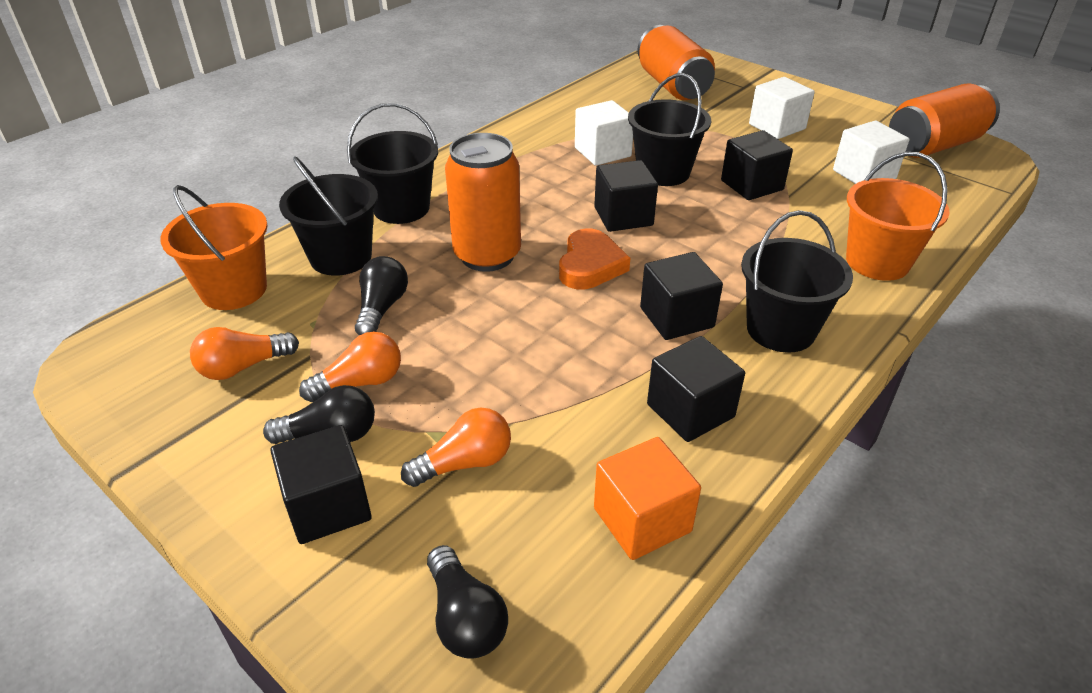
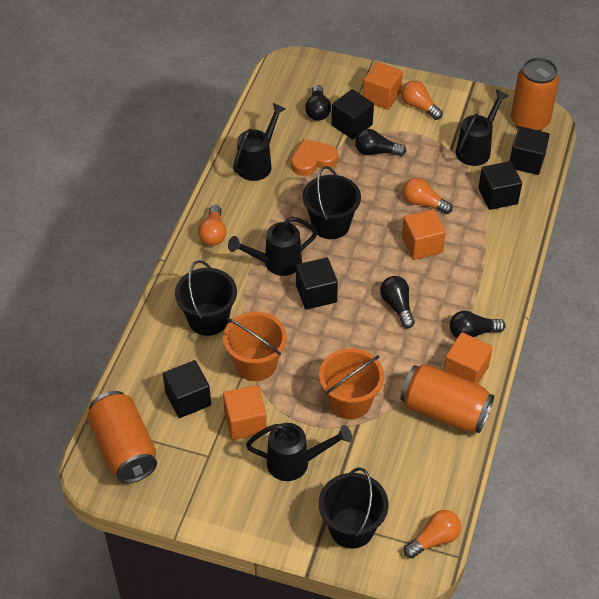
black bucket: [279,157,378,276] [347,103,438,224] [628,73,711,186] [741,210,853,353] = 4 -> [175,260,237,336] [302,166,361,239] [319,467,388,549] = 3
black light bulb: [263,385,375,444] [355,256,408,335] [427,545,508,659] = 3 -> [305,85,331,121] [355,129,406,156] [380,276,415,328] [450,311,506,338] = 4
black watering can: none = 0 -> [228,217,317,276] [233,103,286,181] [246,423,352,481] [456,89,509,166] = 4
orange cube: [594,437,701,560] = 1 -> [223,385,267,440] [363,62,403,110] [402,209,446,260] [444,332,493,384] = 4
orange light bulb: [190,327,299,380] [299,332,401,402] [401,408,511,487] = 3 -> [198,205,226,246] [401,80,443,120] [403,178,453,214] [404,510,461,559] = 4
white cube: [575,100,633,166] [749,77,815,139] [833,121,909,184] = 3 -> none = 0

